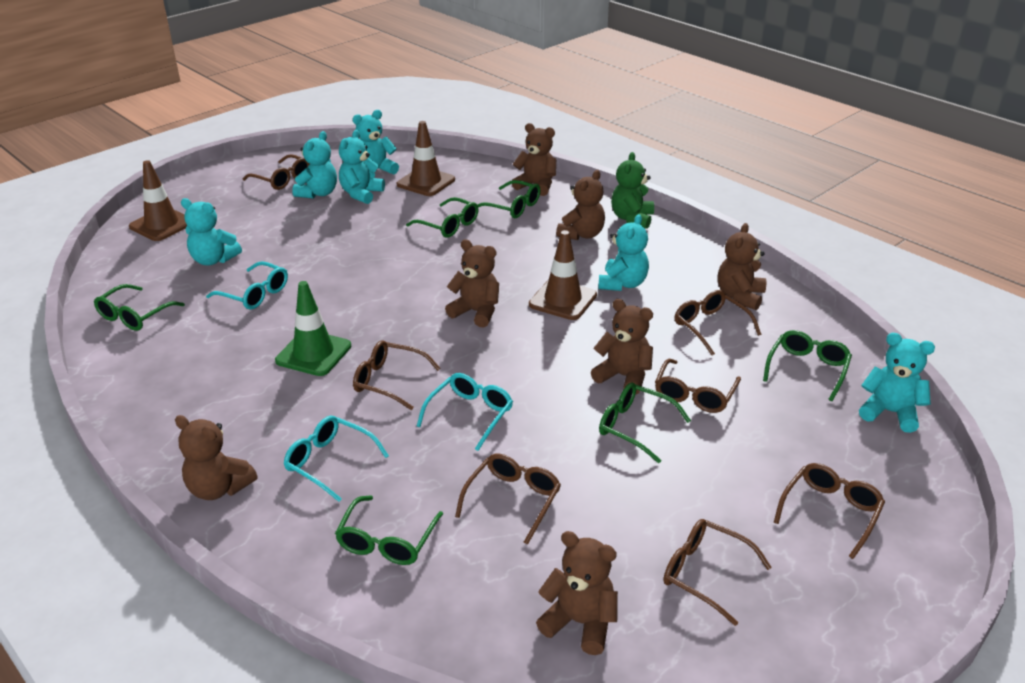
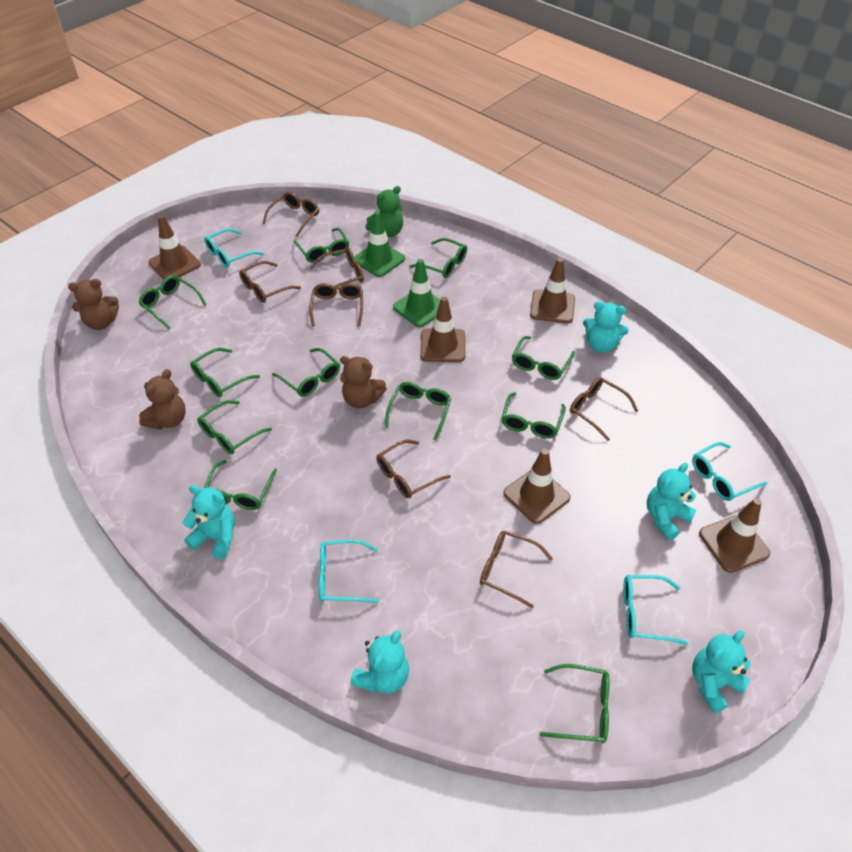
brown teddy bear: [175,415,257,500] [445,239,499,328] [512,123,556,196] [536,531,618,655] [556,170,605,240] [591,299,653,395] [718,223,766,310] = 7 -> [68,279,119,330] [139,369,186,430] [340,356,387,409] = 3
brown traffic cone: [129,160,187,241] [397,121,455,196] [529,230,597,320] = 3 -> [149,215,201,280] [420,297,465,362] [503,448,570,524] [530,258,575,323] [699,498,770,573] = 5
green glasses: [94,284,185,331] [335,495,443,565] [406,197,479,238] [477,180,540,218] [599,383,691,463] [763,330,852,401] = 6 -> [139,275,207,329] [190,348,260,397] [197,400,272,454] [204,460,277,510] [272,348,340,397] [293,228,349,263] [385,382,451,440] [409,238,467,278] [502,392,566,439] [512,336,575,380] [539,664,610,743] = 11
green traffic cone: [275,281,351,376] = 1 -> [354,211,405,277] [393,259,440,327] = 2
turquoise glasses: [206,261,288,309] [283,416,389,502] [417,373,513,451] = 3 -> [204,228,264,268] [319,540,379,603] [623,575,688,645] [692,442,767,501] = 4
turquoise teddy bear: [181,198,242,266] [292,131,337,199] [339,130,385,204] [353,110,399,178] [598,214,649,291] [859,333,935,433] = 6 -> [183,485,235,559] [350,630,409,694] [583,301,629,353] [647,463,696,540] [692,631,751,713] = 5

